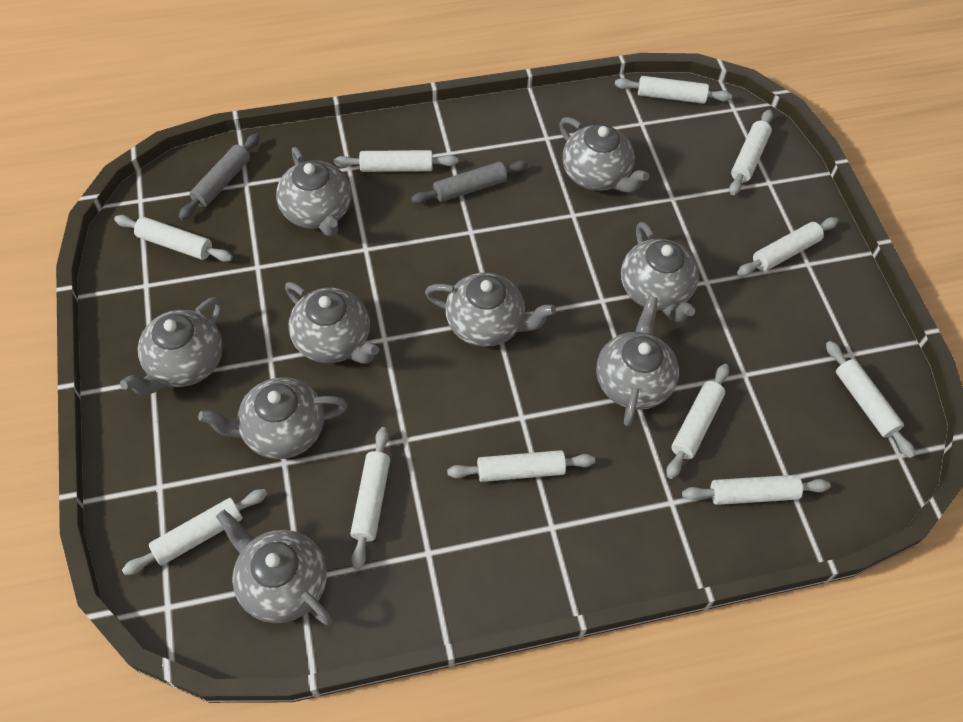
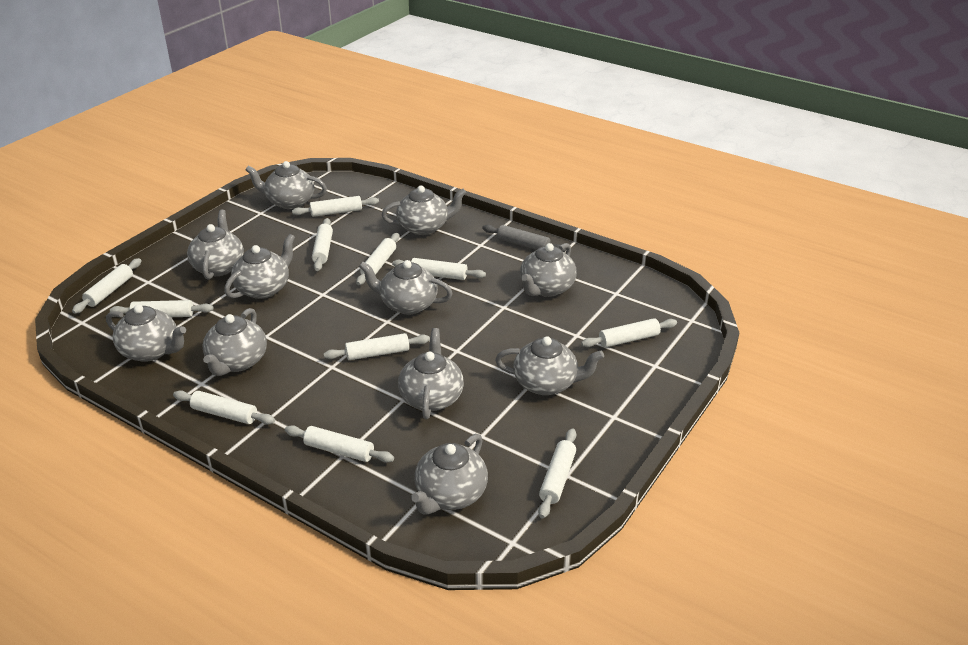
grey rolling pin: [179,133,260,220] [411,160,528,204] = 2 -> [482,225,566,252] = 1
grey teapot: [120,297,223,395] [198,377,348,459] [216,510,333,625] [276,147,351,237] [285,282,379,364] [425,272,556,347] [559,117,649,193] [596,296,679,427] [621,222,699,322] = 9 -> [106,304,186,362] [187,210,244,280] [202,308,267,376] [224,234,295,299] [245,161,327,209] [359,260,453,315] [382,186,466,235] [398,328,464,419] [411,434,488,515] [495,336,604,395] [520,243,577,297] = 11

